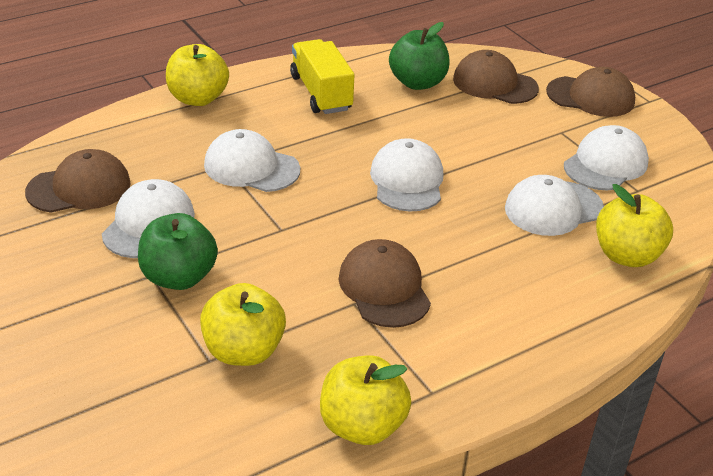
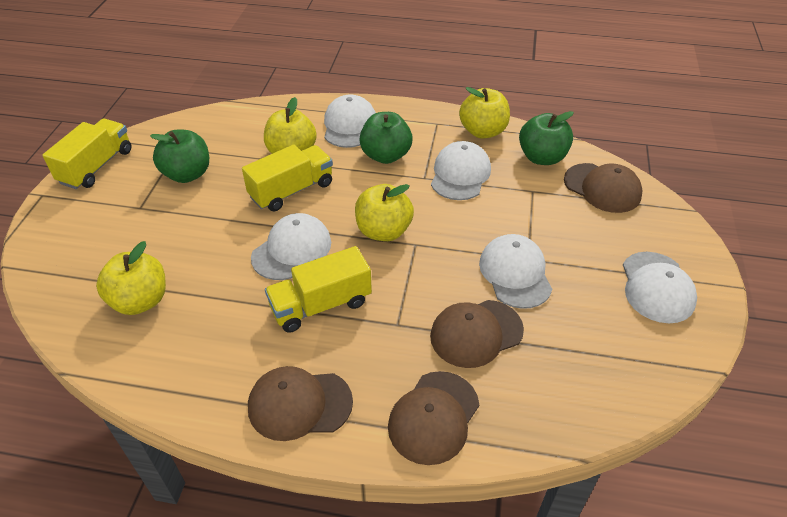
green apple: [138,213,218,290] [389,22,450,90] = 2 -> [150,130,209,183] [359,112,413,164] [519,111,574,165] = 3
yellow truck: [290,39,354,114] = 1 -> [42,119,132,189] [242,145,333,211] [265,246,372,333] = 3

